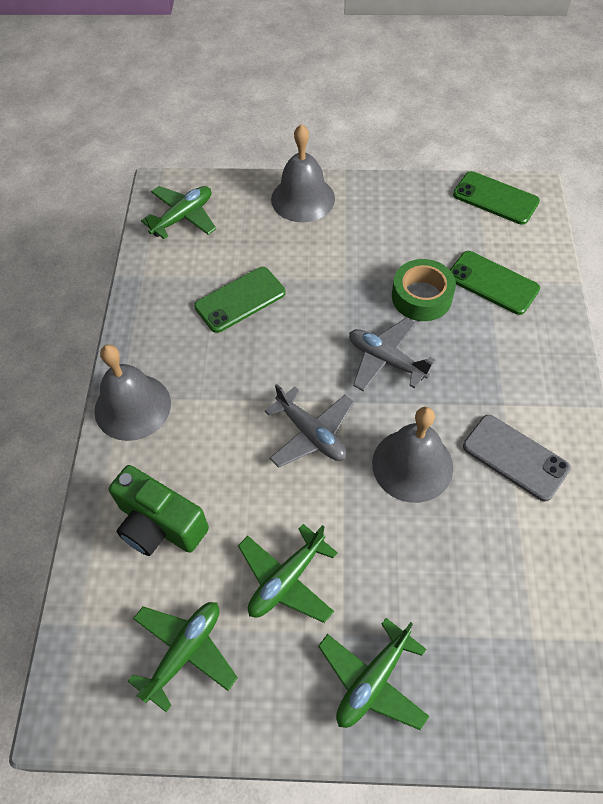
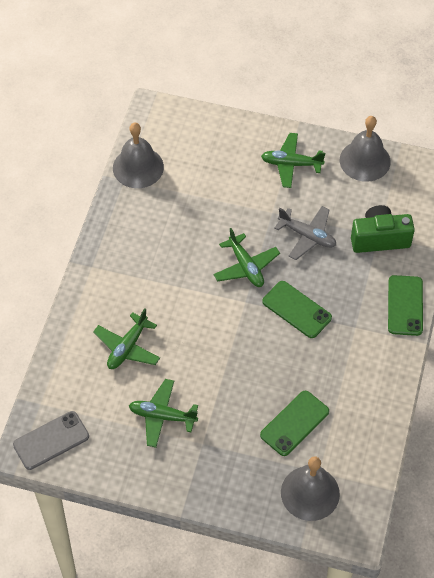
green tape: [392,259,456,321] = 1 -> none = 0
grey plane: [265,384,354,468] [349,318,435,392] = 2 -> [274,206,336,260] = 1

